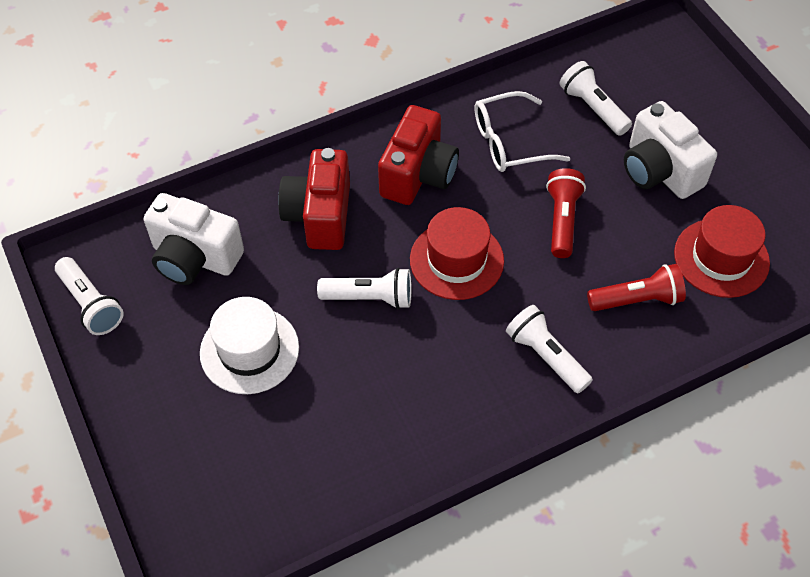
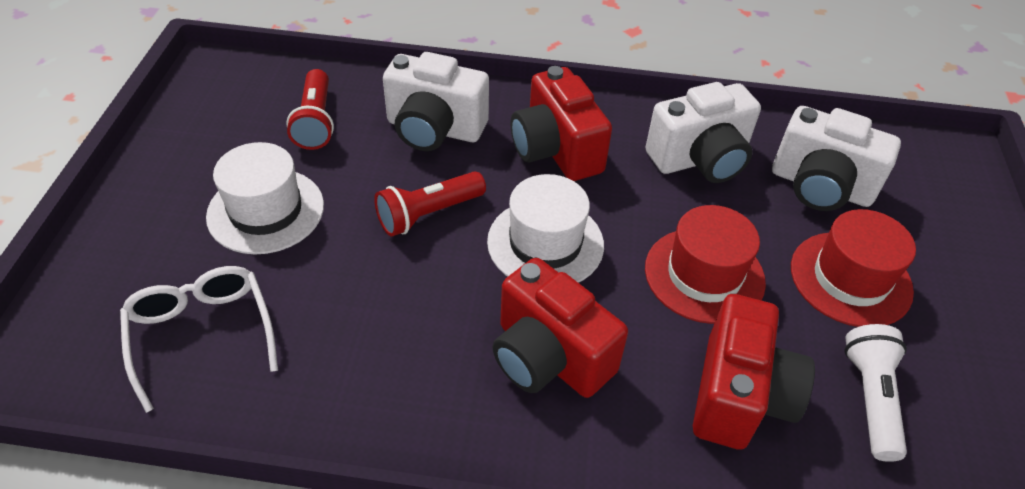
red camera: [278,148,350,250] [378,105,459,205] = 2 -> [492,258,628,398] [511,66,612,181] [693,294,815,450] = 3
white camera: [144,193,244,285] [624,101,717,199] = 2 -> [383,52,489,151] [646,82,761,183] [772,106,901,211] = 3
white flashlight: [55,257,124,335] [317,268,412,309] [506,305,593,393] [560,61,632,136] = 4 -> [845,324,907,462] = 1
white hat: [200,297,299,394] = 1 -> [206,142,324,254] [487,174,604,283] = 2

